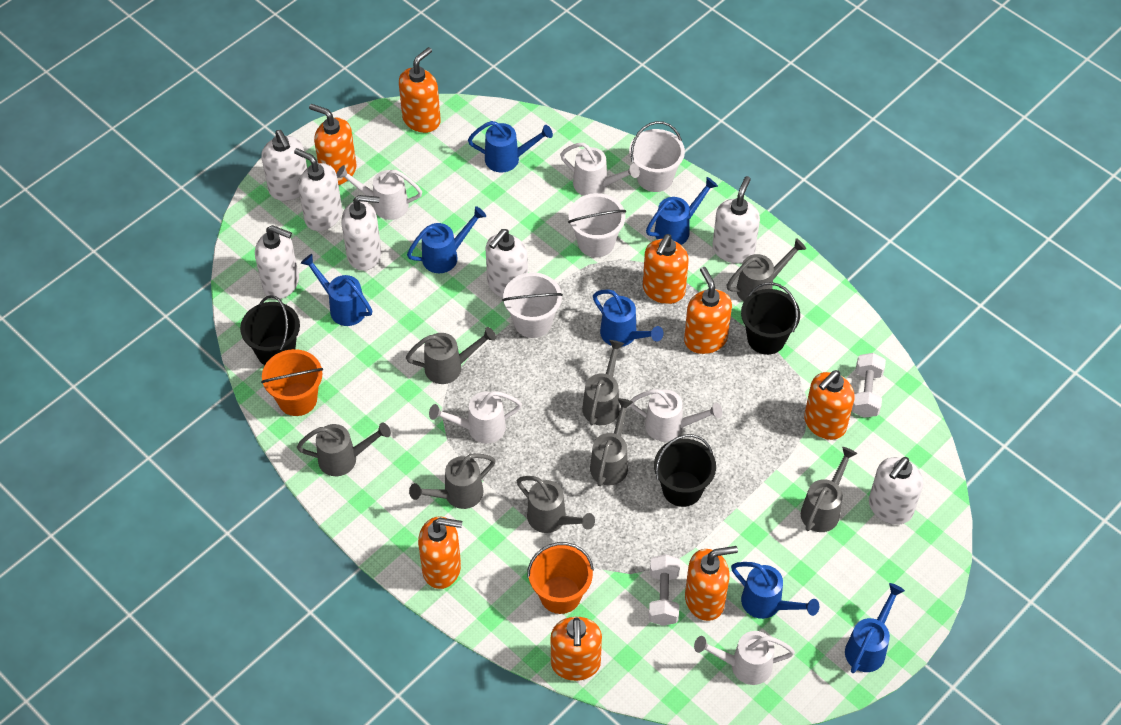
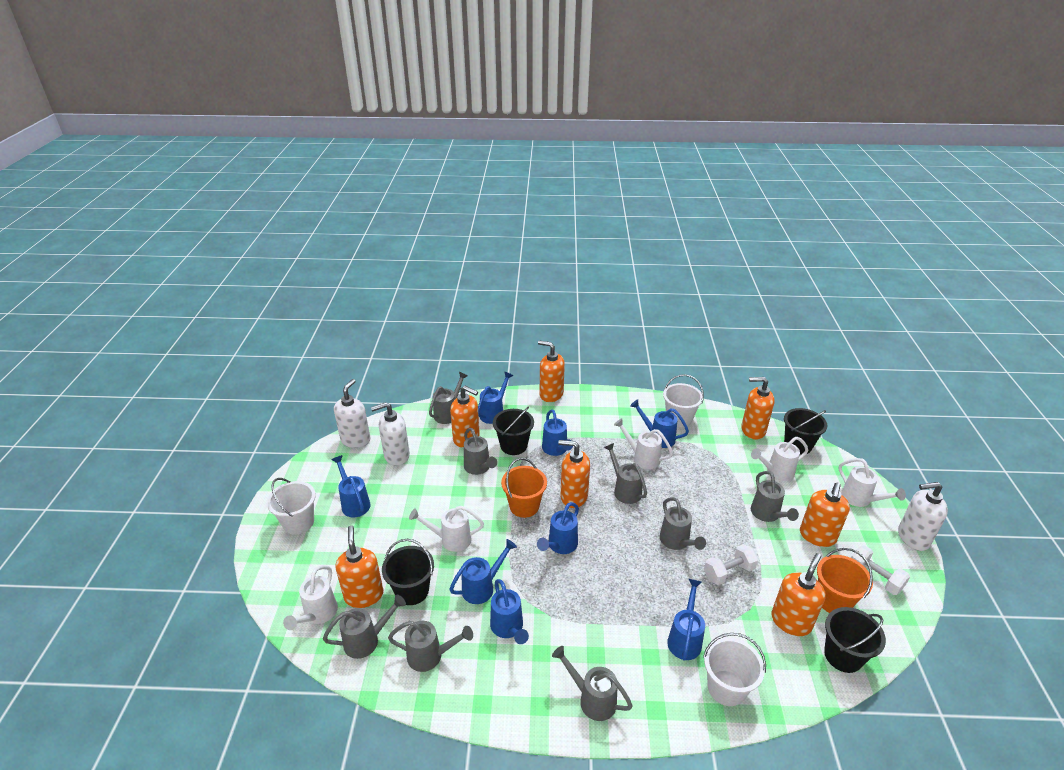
black bucket: [240,295,300,365] [654,434,716,507] [741,282,800,355] = 3 -> [382,539,434,605] [493,406,534,455] [784,408,827,455] [824,607,886,673] = 4
blue watering can: [301,254,372,326] [407,206,486,273] [468,121,553,172] [593,289,663,347] [646,177,718,245] [731,562,819,619] [845,583,905,673] = 7 -> [332,455,370,517] [449,539,517,604] [478,372,513,424] [490,579,529,644] [537,502,579,554] [542,410,573,456] [630,399,689,448] [667,579,705,661] = 8
orange soap dispenser: [309,104,357,185] [399,47,441,133] [418,517,462,589] [551,617,602,681] [643,234,689,304] [684,267,732,354] [685,546,738,621] [804,370,854,440] = 8 -> [335,526,383,608] [450,386,480,447] [538,340,565,402] [558,440,590,508] [741,377,775,439] [771,553,826,636] [800,483,850,547] = 7
white soap dispenser: [255,225,299,299] [261,130,307,201] [294,148,342,231] [341,195,381,271] [486,229,528,298] [712,176,760,263] [869,457,923,525] = 7 -> [334,379,370,448] [371,402,410,466] [898,482,948,551] = 3

